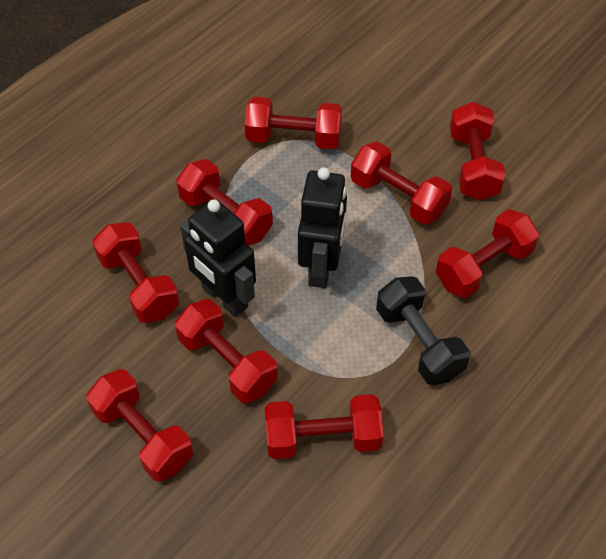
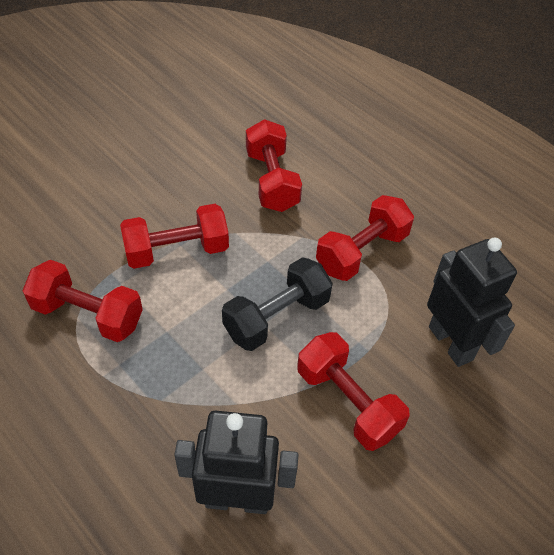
red dumbbell: [86,369,193,482] [92,222,179,323] [175,299,278,403] [176,159,273,246] [245,97,342,149] [265,394,384,459] [351,141,452,225] [436,209,539,298] [450,102,506,200] = 9 -> [22,260,143,342] [120,204,229,269] [246,119,302,212] [297,332,410,451] [316,195,414,281] = 5

